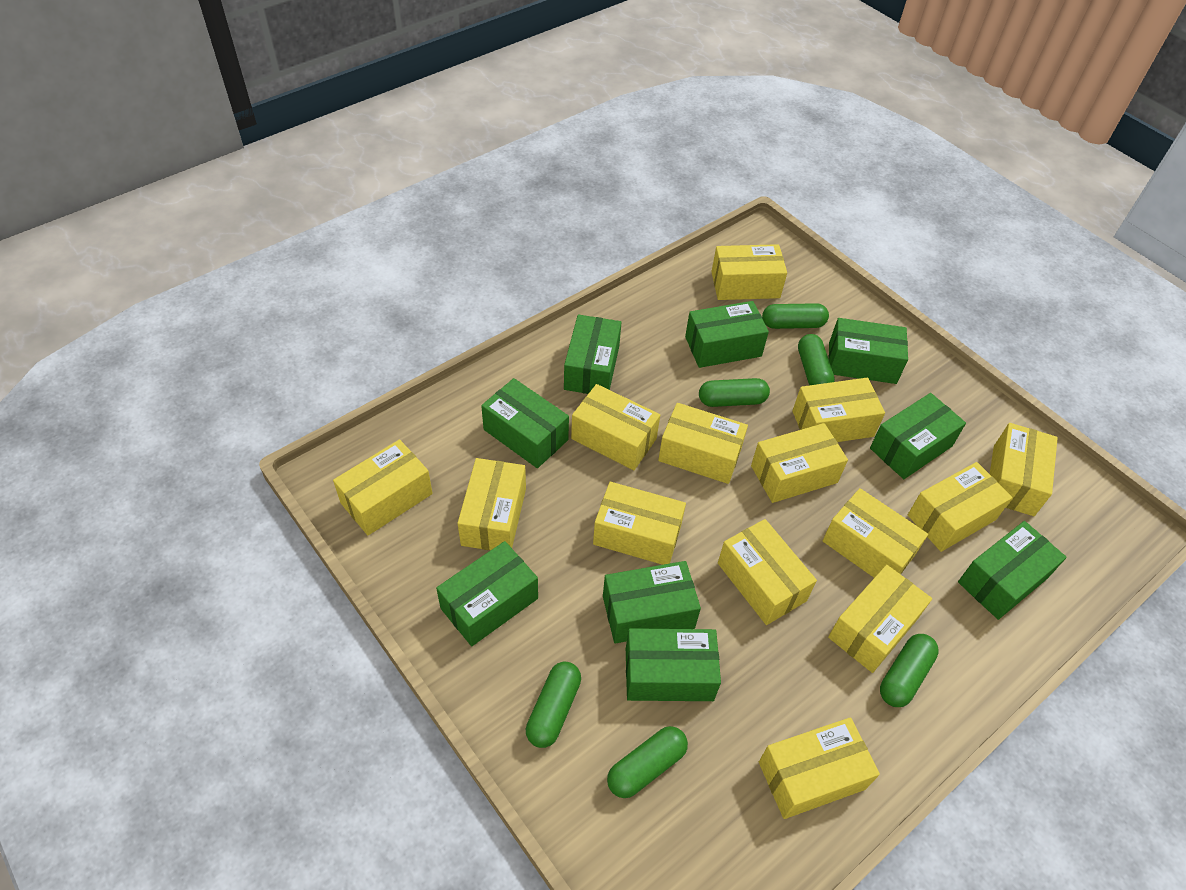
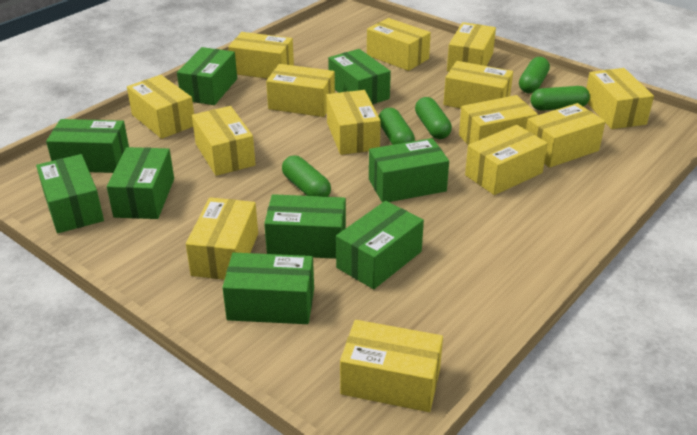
green capsule: [526,662,581,748] [607,726,688,798] [699,378,770,407] [762,303,829,329] [798,334,835,385] [880,634,939,707] = 6 -> [282,155,331,197] [379,108,415,145] [415,97,452,139] [519,57,550,93] [530,86,590,111] = 5

